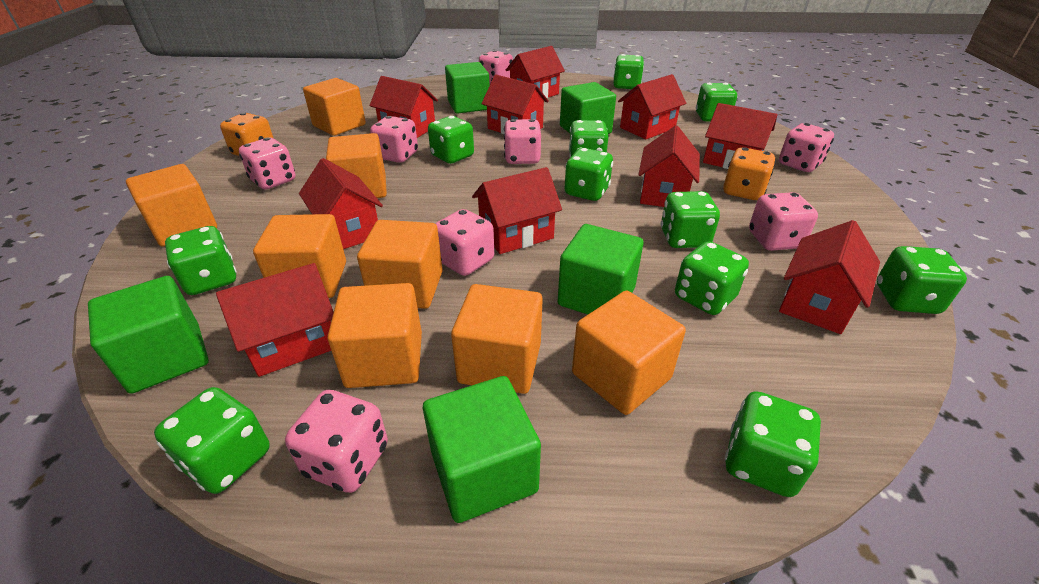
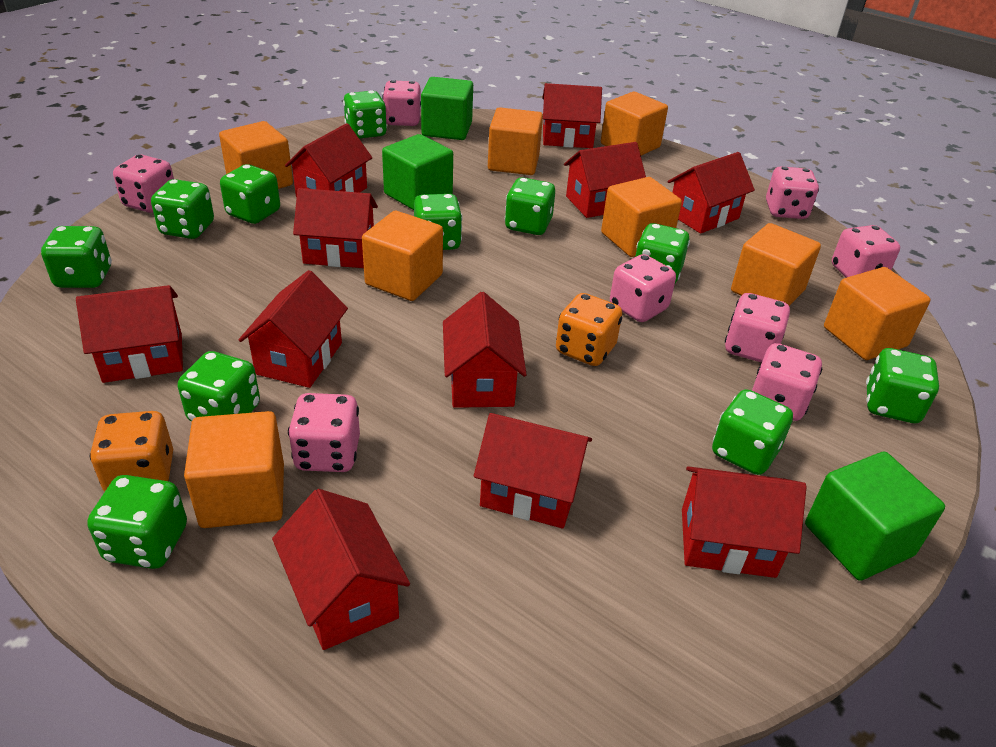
green cube: [88,276,209,394] [423,376,541,523] [445,62,490,114] [558,224,644,314] [560,82,616,134] = 5 -> [382,134,453,210] [421,77,473,140] [805,452,945,581] = 3
red house: [216,263,334,377] [299,158,383,249] [369,76,438,138] [472,167,562,254] [482,75,549,134] [506,46,565,98] [618,74,686,139] [638,125,700,207] [703,103,778,169] [779,220,880,334] = 10 -> [76,285,183,383] [239,270,348,388] [272,489,410,650] [285,123,372,197] [293,188,378,268] [443,292,527,408] [474,413,592,528] [542,83,602,148] [564,142,646,218] [668,152,755,234] [682,466,807,578] = 11

